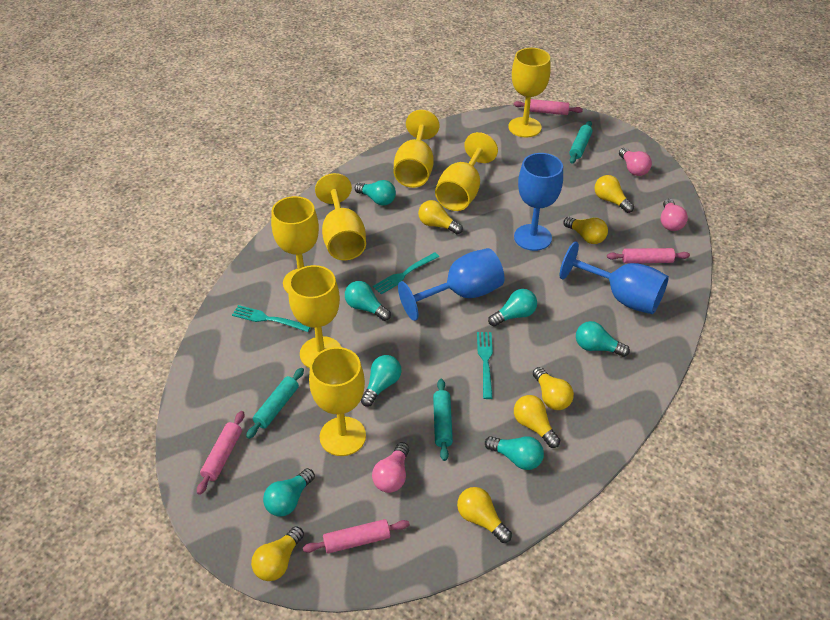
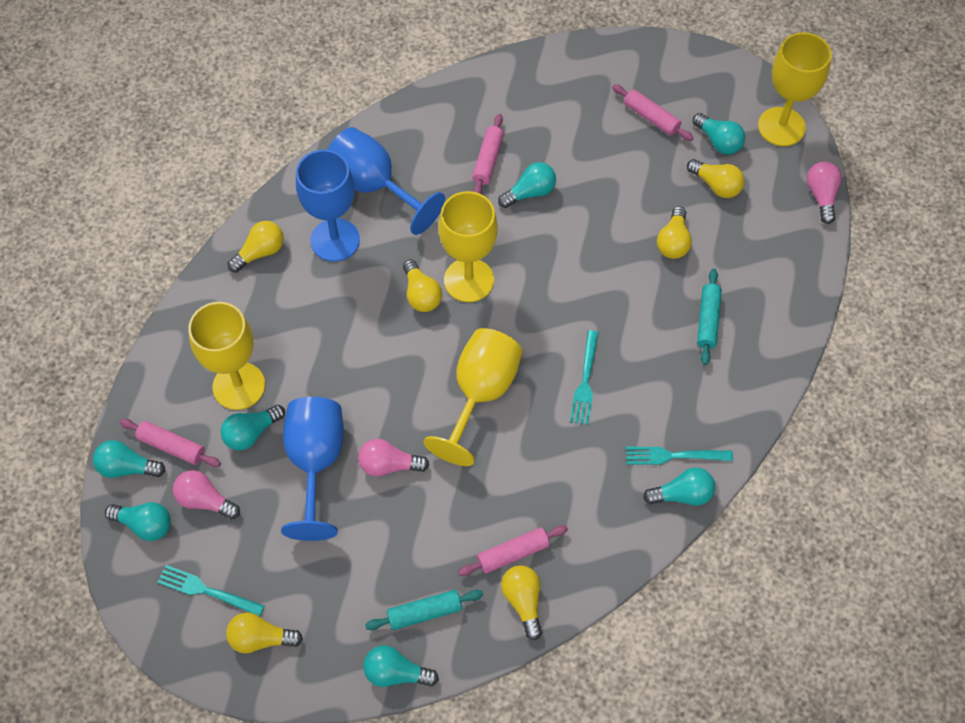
turquoise rolling pin: [246,368,304,439] [433,379,453,461] [569,121,592,164] = 3 -> [365,590,483,630] [697,269,722,365] = 2
yellow goblet: [271,196,319,293] [288,265,341,368] [309,347,366,456] [315,173,366,260] [394,110,439,188] [435,132,498,211] [508,48,551,138] = 7 -> [188,302,265,410] [424,328,523,466] [439,191,498,302] [758,32,832,146] = 4
yellow light bulb: [251,526,304,581] [418,200,463,234] [457,487,512,543] [514,395,560,448] [533,367,574,410] [563,217,608,244] [595,175,634,213] = 7 -> [226,612,303,654] [228,221,284,273] [403,259,442,312] [501,565,542,640] [657,206,692,259] [687,159,745,198] = 6

